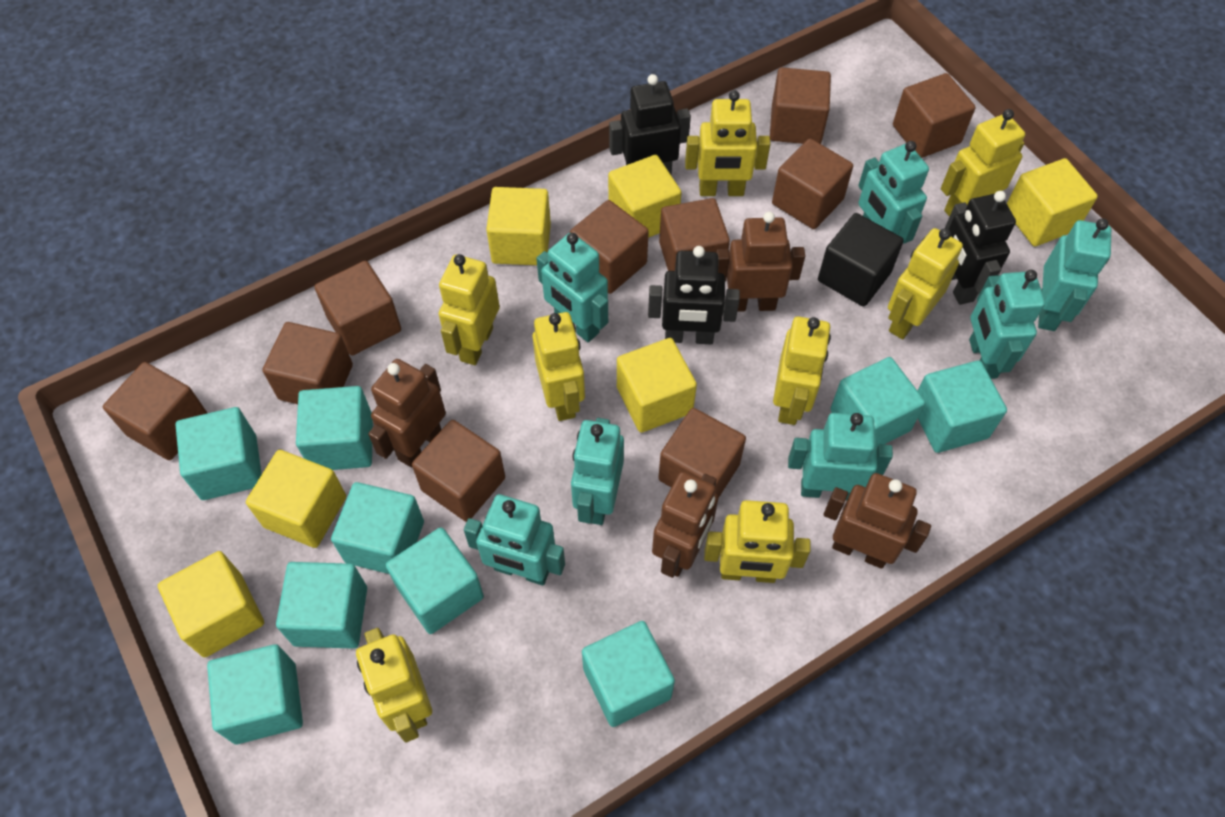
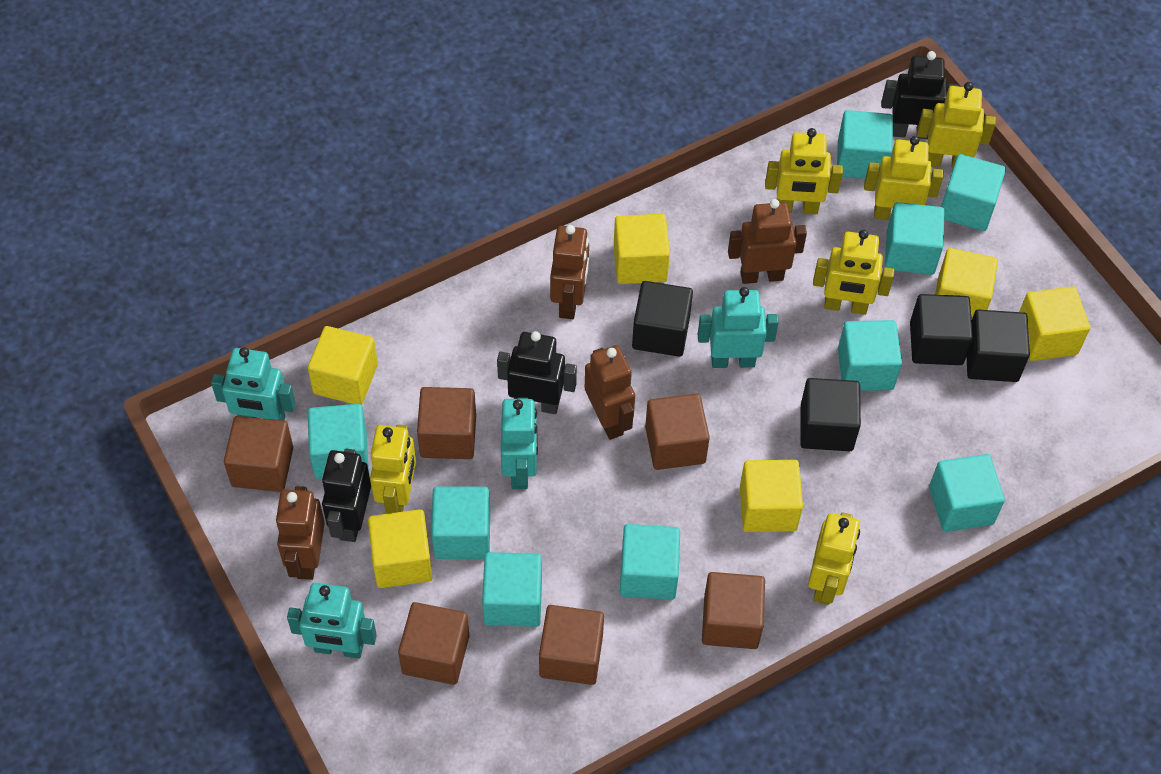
black cube: [818,213,904,307] = 1 -> [632,281,693,357] [800,378,861,451] [910,294,973,365] [967,309,1030,382] = 4
brown cube: [103,362,207,460] [263,322,353,404] [315,261,401,355] [412,420,505,522] [570,200,649,294] [658,408,746,497] [659,198,730,271] [770,67,831,144] [772,139,853,229] [893,73,976,158] = 10 -> [224,416,293,492] [398,602,469,685] [417,387,476,459] [539,605,604,685] [645,393,710,470] [702,572,765,649] = 6
turquoise robot: [464,494,565,585] [536,233,608,342] [571,418,624,525] [788,413,893,500] [858,141,929,244] [969,270,1045,379] [1038,218,1111,331] = 7 -> [211,347,296,421] [287,583,377,659] [501,398,538,489] [698,287,779,368] = 4
yellow robot: [356,628,432,743] [439,254,500,365] [532,312,585,421] [685,90,770,196] [704,500,811,583] [773,316,831,425] [888,228,963,339] [941,109,1025,217] = 8 -> [370,425,416,514] [765,128,843,214] [808,512,860,605] [813,230,894,315] [864,136,943,220] [917,82,996,169] = 6

